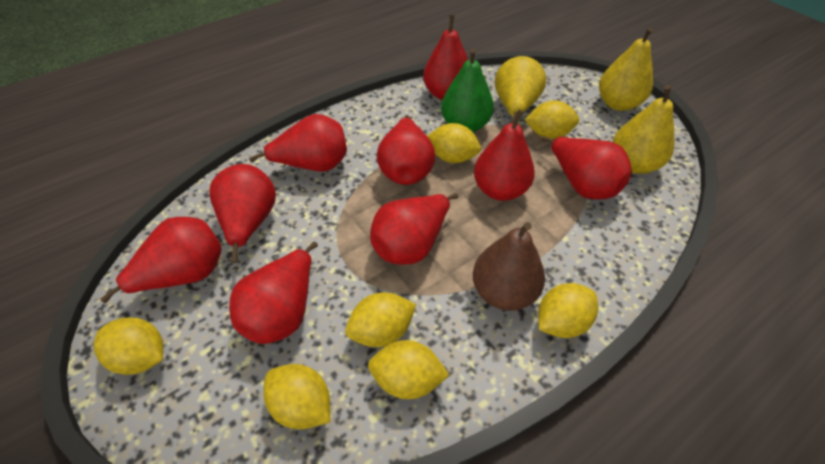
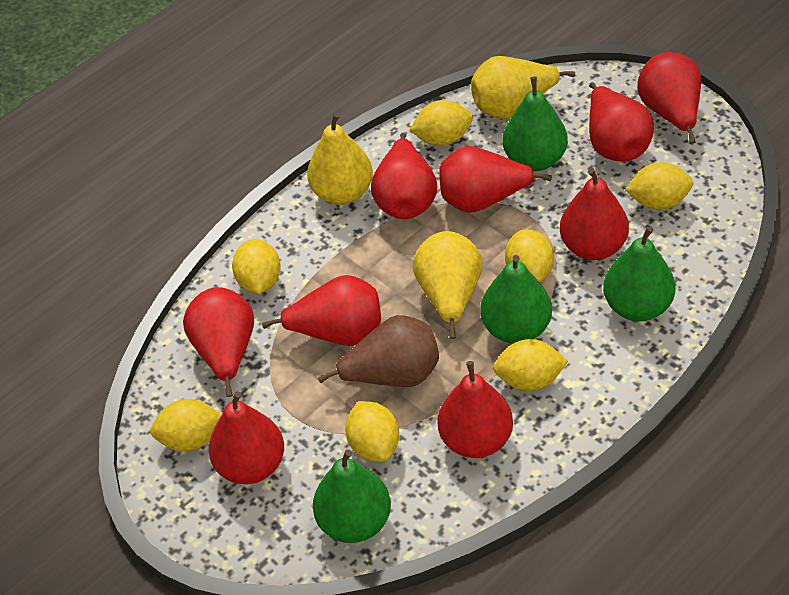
green pear: [441,48,494,132] = 1 -> [313,449,391,543] [480,255,552,344] [503,76,568,171] [603,227,675,321] = 4

